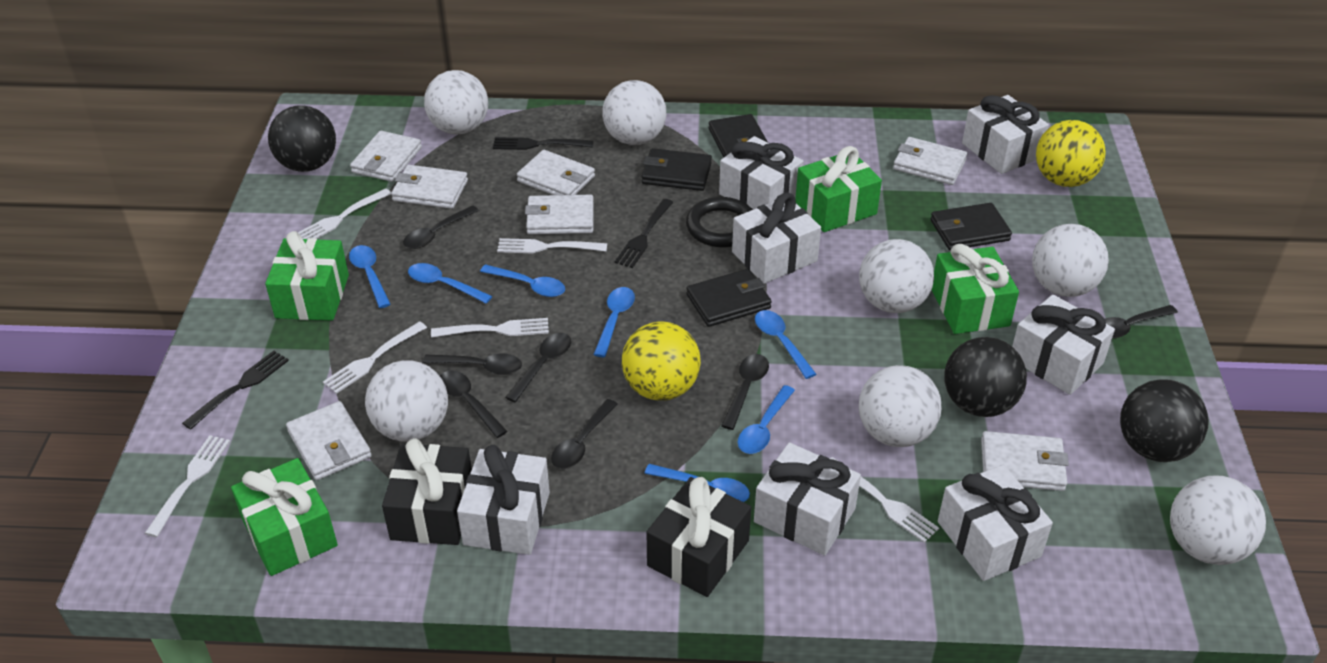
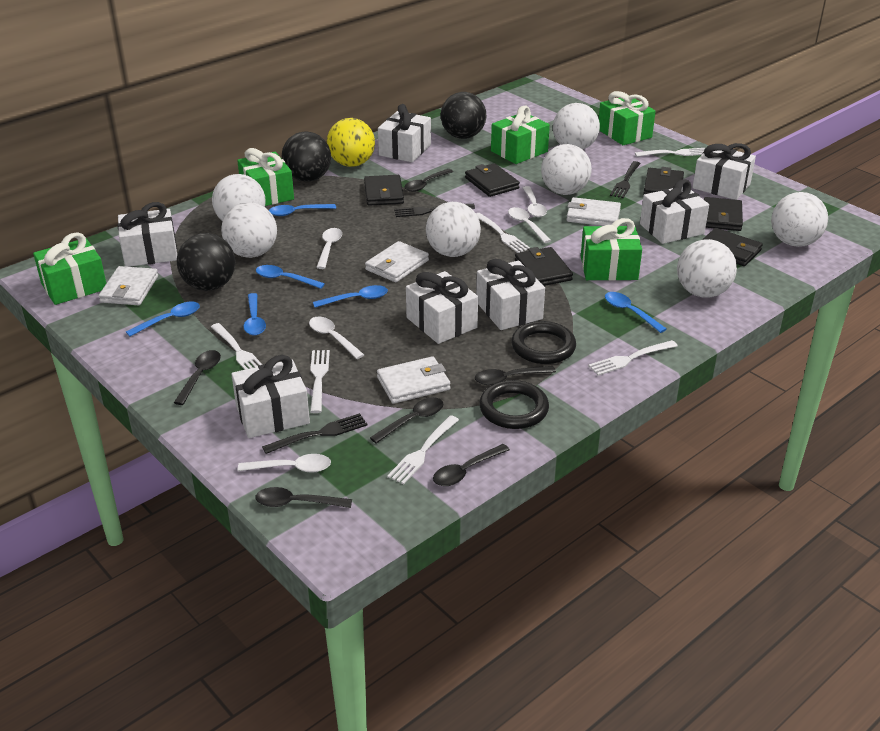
black gift: [382,438,472,545] [647,477,751,597] = 2 -> none = 0
black ring: [686,197,753,247] = 1 -> [479,380,549,429] [511,321,576,364] = 2
black spoon: [403,205,479,249] [423,354,522,375] [440,370,507,438] [505,333,571,402] [551,399,617,469] [721,354,769,430] [1105,305,1178,339] = 7 -> [174,350,221,405] [255,487,352,508] [370,397,444,443] [405,169,453,192] [433,444,510,486] [475,366,556,385] = 6
black wallet: [642,148,712,191] [686,269,772,327] [709,114,768,157] [931,203,1012,250] = 4 -> [364,175,404,206] [465,163,520,197] [515,247,573,286] [643,167,684,194] [702,228,763,266] [704,197,743,231] = 6
blue spoon: [349,245,391,308] [408,263,492,304] [480,264,565,297] [593,287,635,358] [644,464,750,502] [738,385,795,454] [755,310,816,379] = 7 -> [126,302,200,337] [244,293,266,335] [256,265,325,289] [269,204,336,216] [313,285,388,308] [605,292,667,333] = 6
green gift: [231,458,338,576] [265,231,349,321] [795,146,882,232] [932,244,1019,334] = 4 -> [33,232,106,305] [237,148,294,206] [491,106,550,164] [581,218,642,281] [599,91,656,145] = 5
white spoon: none = 0 -> [238,454,331,473] [309,317,364,359] [316,228,342,269] [508,207,552,243] [523,186,547,217] = 5
white wallet: [286,401,371,480] [350,131,422,182] [391,165,468,209] [517,150,595,195] [525,195,594,235] [893,137,967,185] [981,431,1069,491] = 7 -> [99,266,158,305] [365,241,429,282] [377,356,450,404] [566,197,621,226] = 4
yellow ball: [622,322,701,401] [1036,120,1106,187] = 2 -> [327,118,375,167] = 1

